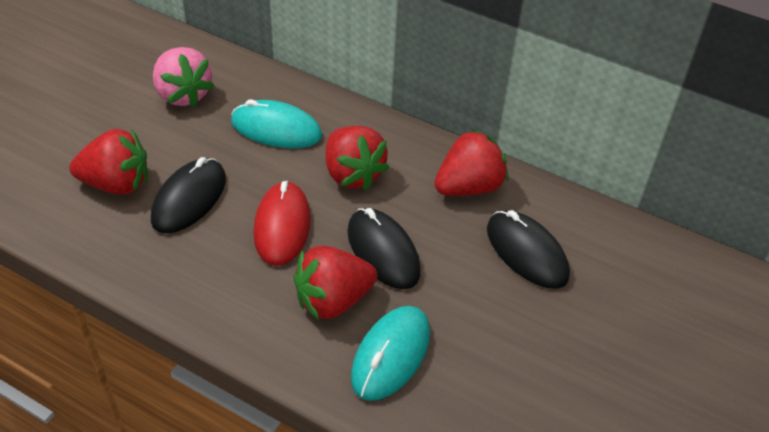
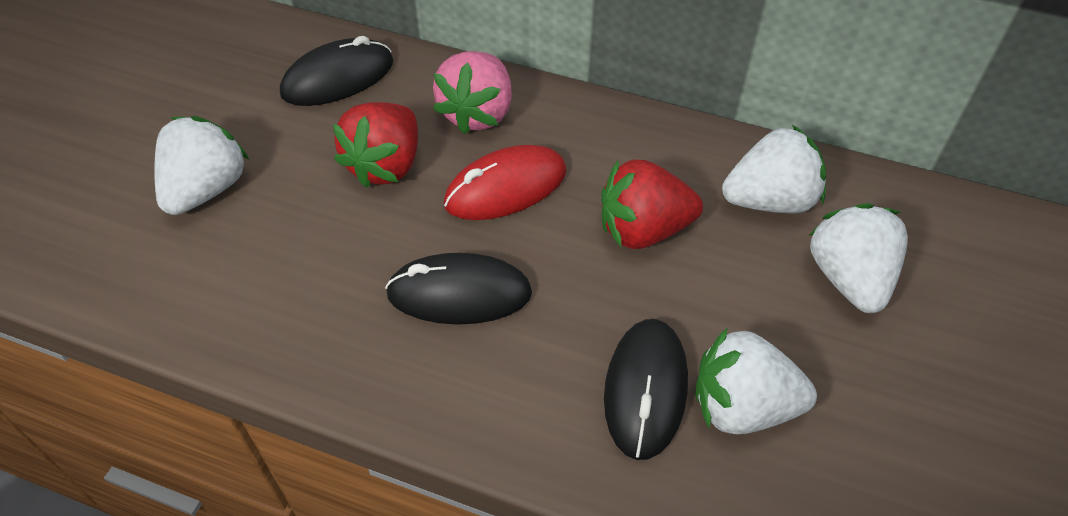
red strawberry: [69,129,148,195] [293,246,377,320] [326,126,389,190] [434,129,508,196] = 4 -> [333,102,418,188] [601,159,703,249] = 2
turquoise mouse: [231,99,322,148] [351,306,430,401] = 2 -> none = 0
white strawberry: none = 0 -> [154,116,249,215] [695,327,817,434] [722,125,826,213] [809,203,908,313] = 4

